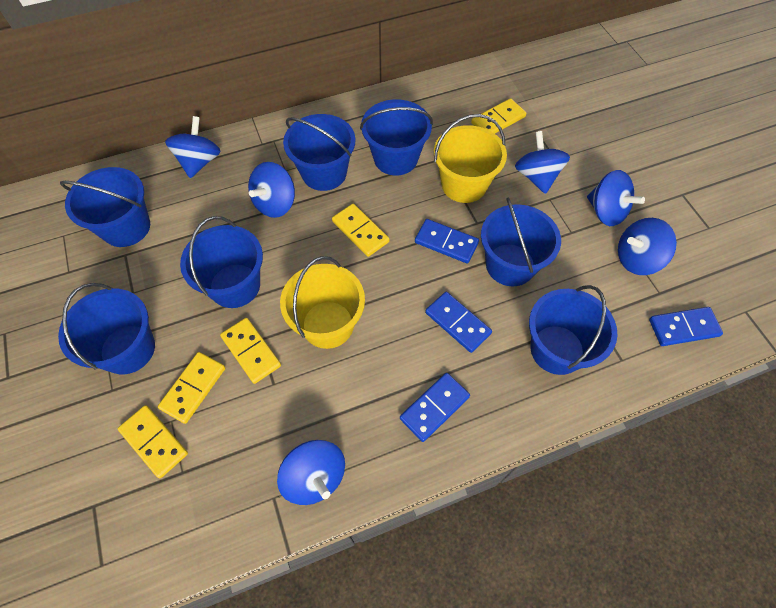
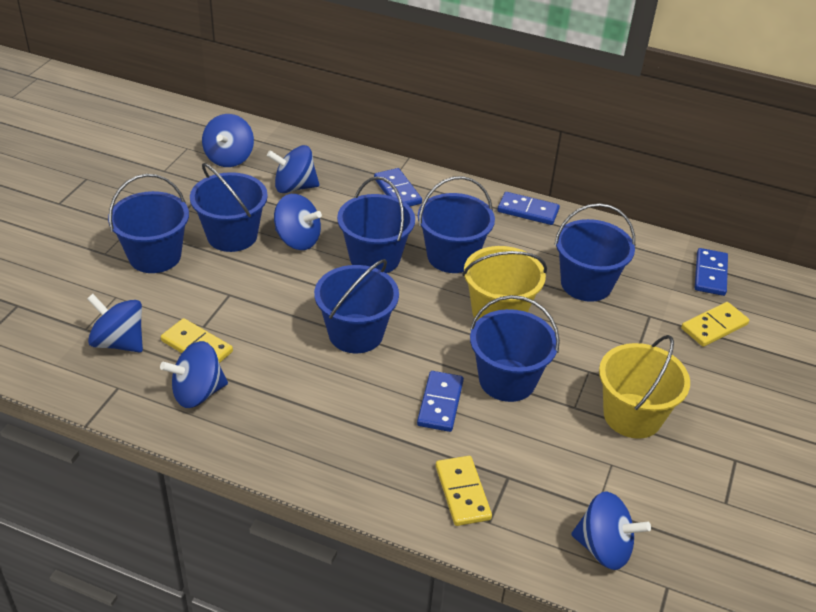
yellow domino: [118,405,188,478] [158,352,225,424] [220,318,281,384] [332,204,390,257] [471,98,527,134] = 5 -> [161,318,233,363] [436,456,492,526] [681,302,749,347] = 3

